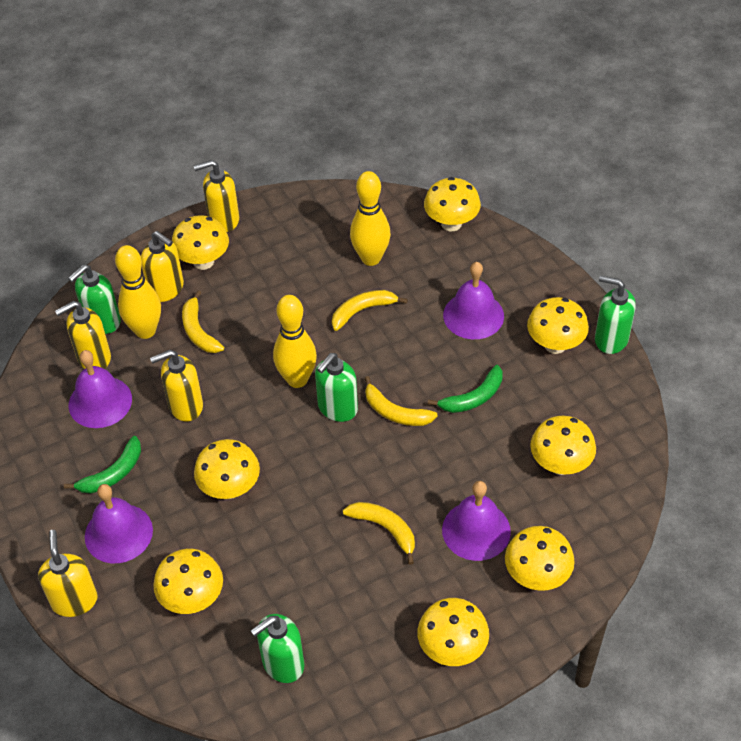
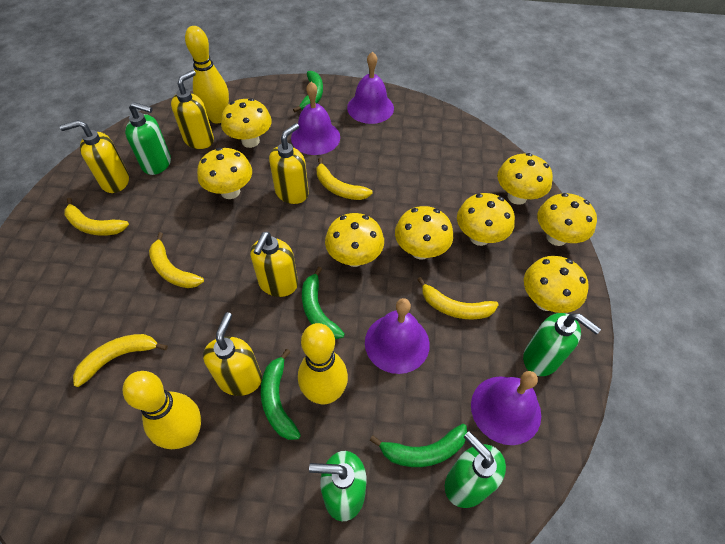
green banana: [64,436,141,493] [428,365,503,413] = 2 -> [261,349,301,440] [293,71,323,112] [302,267,345,339] [370,424,467,467] = 4
yellow banana: [182,290,224,353] [332,290,408,331] [343,502,415,565] [364,376,438,426] = 4 -> [64,198,129,236] [73,334,168,387] [149,232,204,288] [317,158,373,200] [417,277,499,320] = 5

